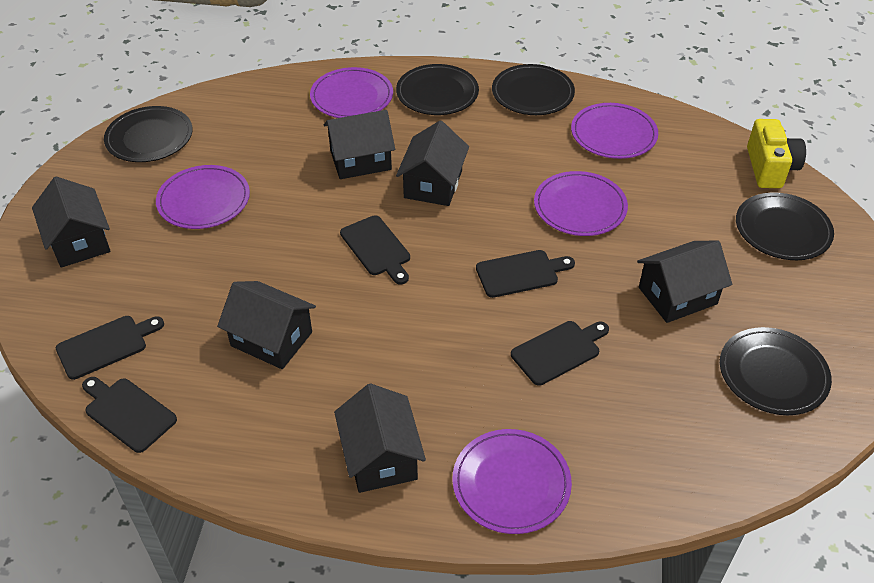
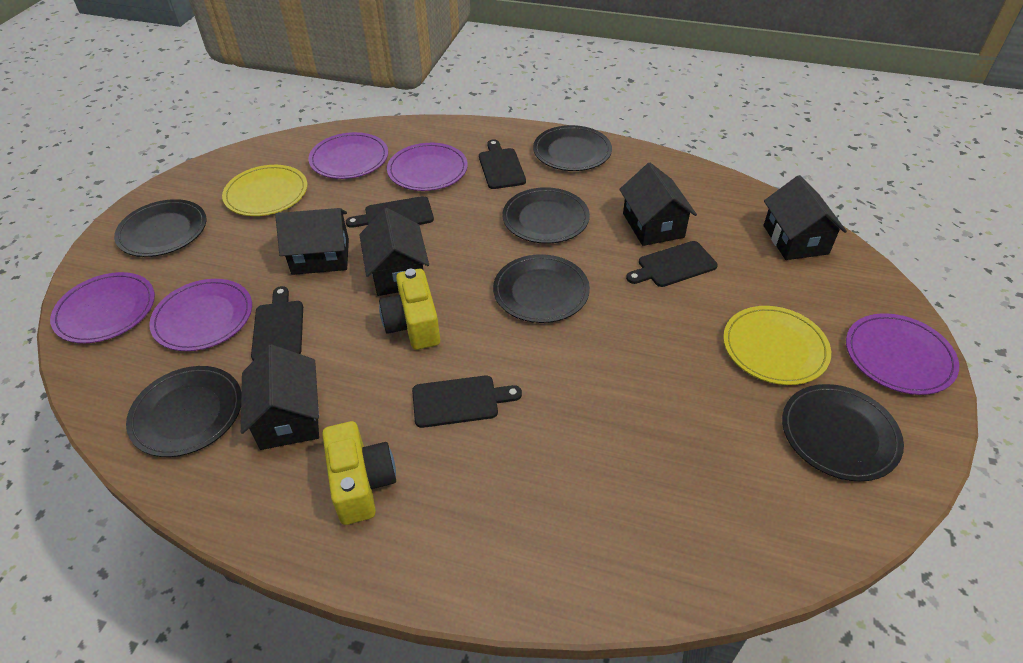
black house: [32,177,111,268] [217,281,316,369] [324,110,395,179] [334,383,426,493] [396,121,469,206] [637,240,732,323] = 6 -> [241,344,319,450] [275,208,349,275] [359,208,429,296] [619,163,697,246] [764,175,847,260] = 5
black plate: [104,106,193,162] [396,64,479,115] [492,64,575,115] [720,327,832,415] [736,192,834,260] = 5 -> [114,199,207,257] [126,366,241,457] [493,254,590,323] [502,187,590,244] [533,125,612,171] [782,384,904,481] = 6
yellow camera: [747,119,806,188] = 1 -> [322,421,396,525] [379,269,440,350] = 2
yellow plate: none = 0 -> [222,165,307,216] [723,306,831,385] = 2

